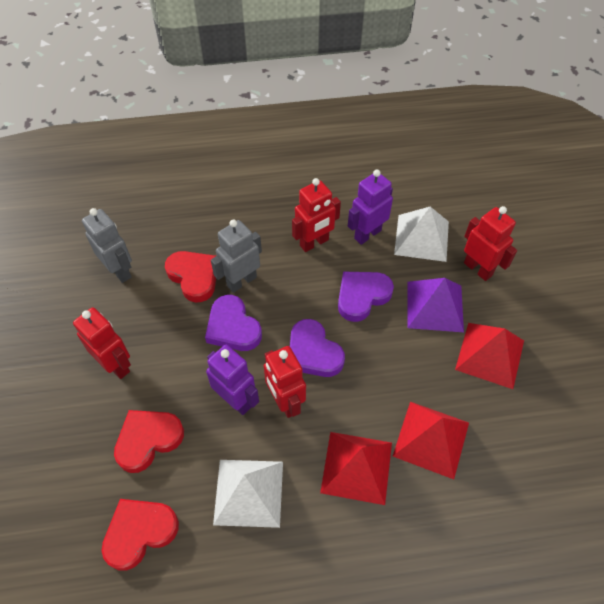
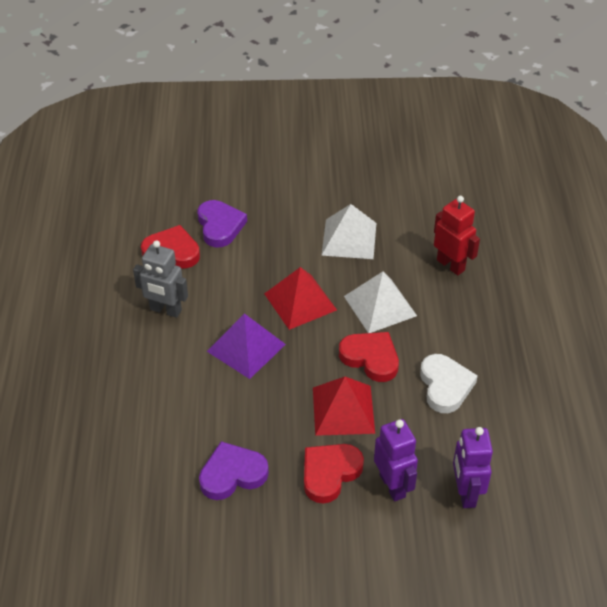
grey robot: [82,208,132,283] [211,220,262,293] = 2 -> [133,240,188,318] = 1
purple heart: [205,295,262,351] [290,319,345,377] [338,272,394,322] = 3 -> [197,200,247,248] [199,441,269,500] = 2
red pyramid: [320,432,392,505] [393,402,469,479] [455,323,524,389] = 3 -> [264,267,337,330] [313,377,375,436] = 2
red robot: [73,307,131,379] [264,346,306,418] [292,178,341,252] [464,206,517,281] = 4 -> [434,196,480,275] = 1
white heart: none = 0 -> [420,354,478,413] = 1

